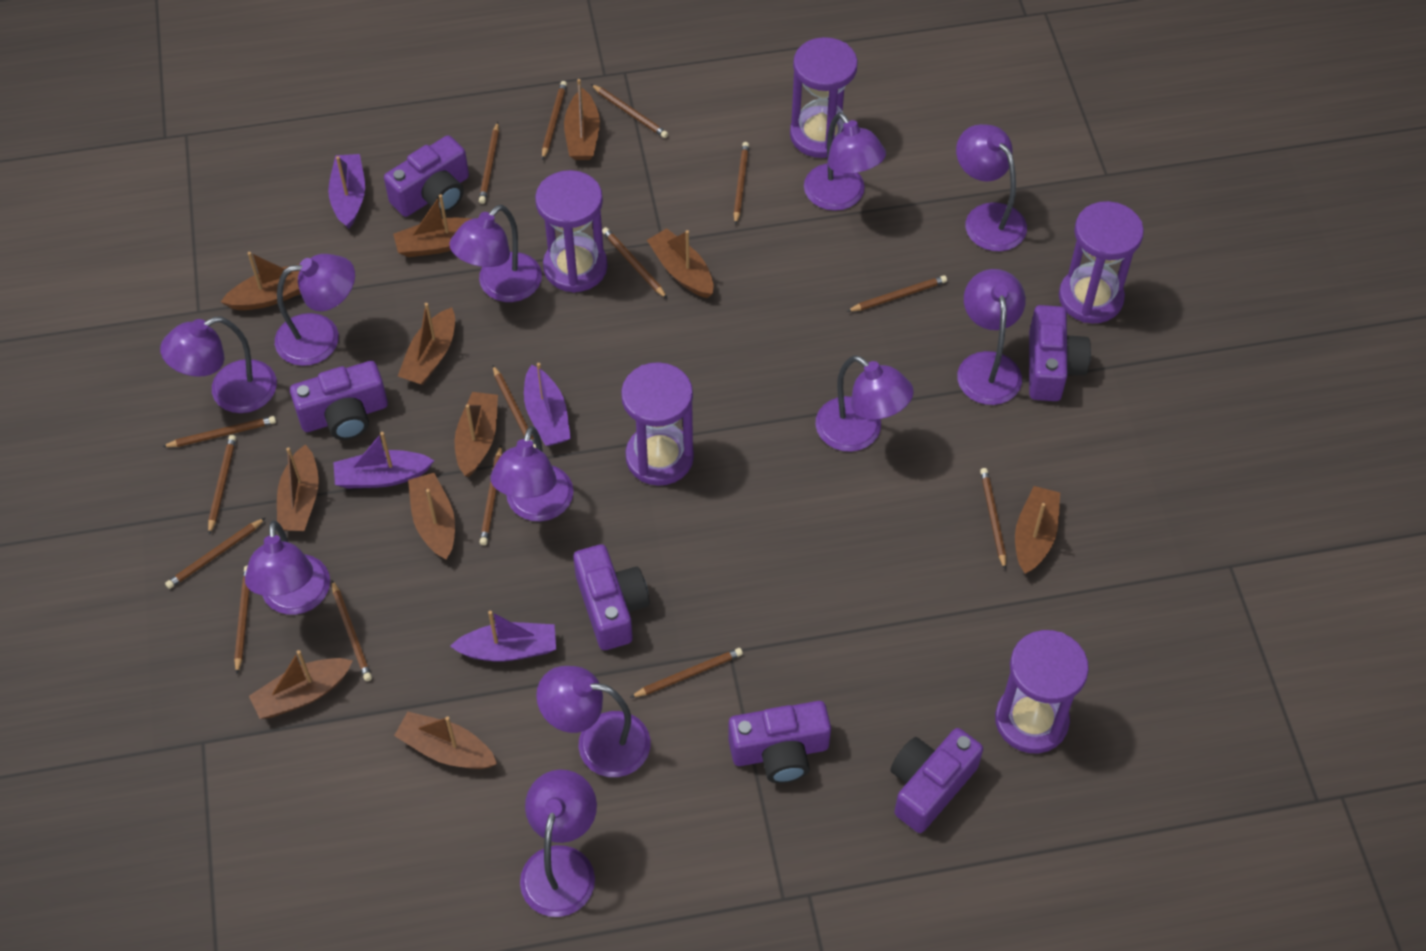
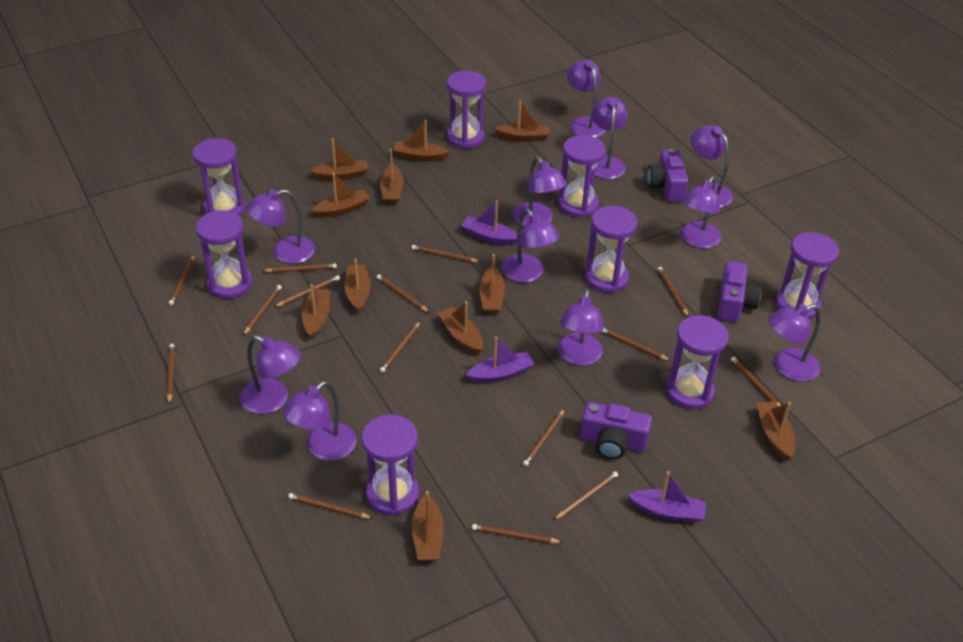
purple boat: [328,154,365,229] [333,432,435,488] [450,611,556,662] [524,363,571,446] = 4 -> [461,200,517,245] [466,337,534,383] [628,471,706,523] = 3
purple camera: [290,361,388,440] [384,135,469,217] [573,544,649,650] [728,701,831,783] [890,728,983,833] [1029,305,1091,401] = 6 -> [580,402,652,459] [647,149,688,202] [717,261,762,322] = 3
purple hourglass: [535,170,608,293] [621,362,694,486] [790,37,858,158] [995,630,1089,753] [1059,201,1144,323] = 5 -> [192,138,245,217] [196,210,252,299] [362,415,419,516] [447,71,486,149] [558,135,606,218] [585,206,637,293] [666,315,729,409] [775,232,839,320] = 8

